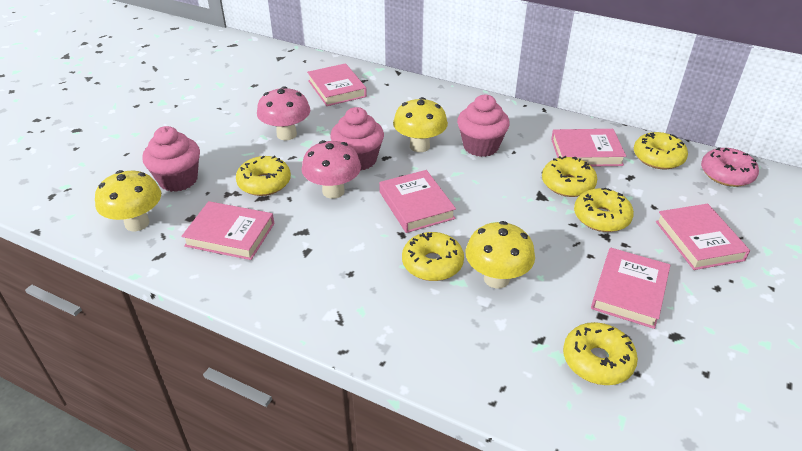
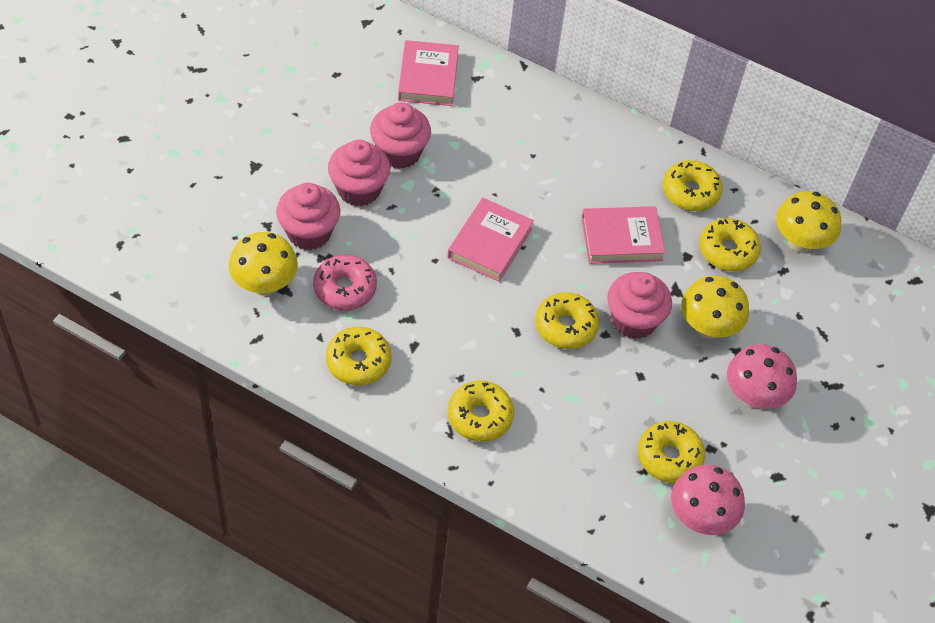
pink book: [181,201,275,260] [307,63,367,106] [379,170,456,233] [551,129,626,167] [591,248,670,329] [656,204,750,270] = 6 -> [398,40,459,106] [447,198,534,282] [581,206,665,264] = 3
pink cupcake: [142,126,200,192] [330,107,384,171] [457,95,510,157] = 3 -> [276,183,340,250] [328,139,390,206] [370,102,431,169] [607,272,672,339] = 4

